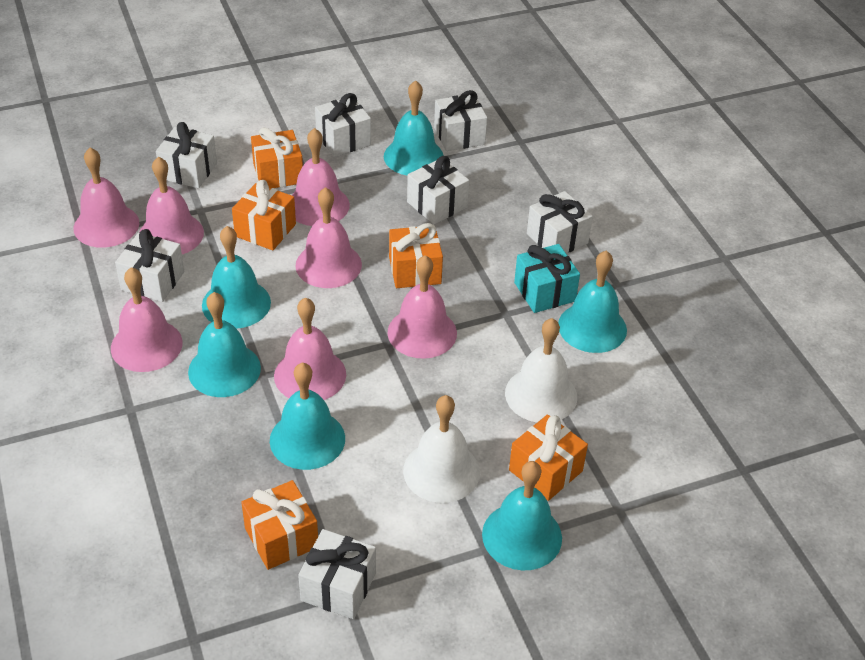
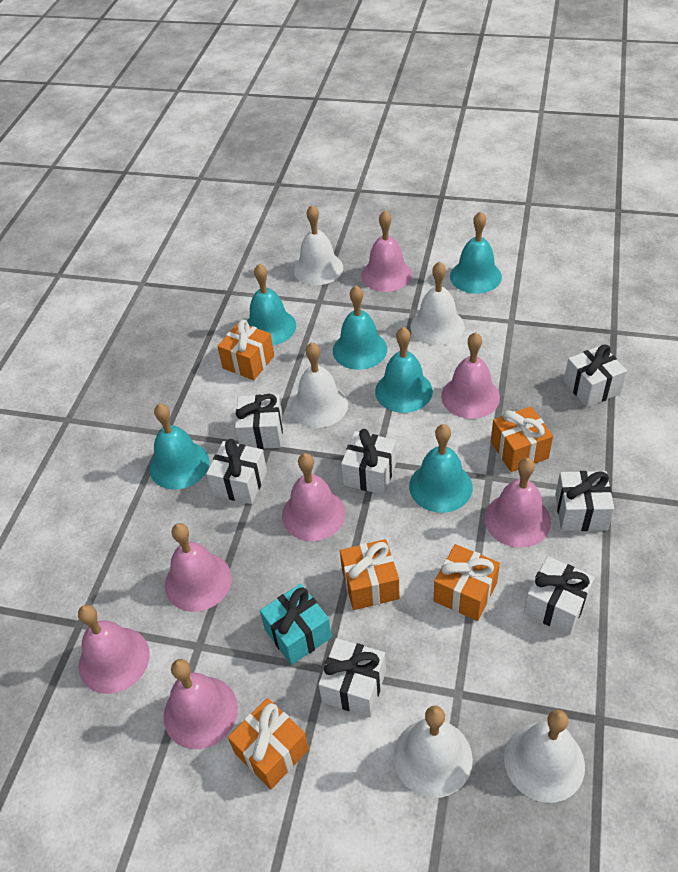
white bell: [403,395,480,503] [505,318,577,423] = 2 -> [291,342,348,428] [294,205,343,285] [394,706,473,798] [410,261,465,345] [504,710,585,803] = 5

